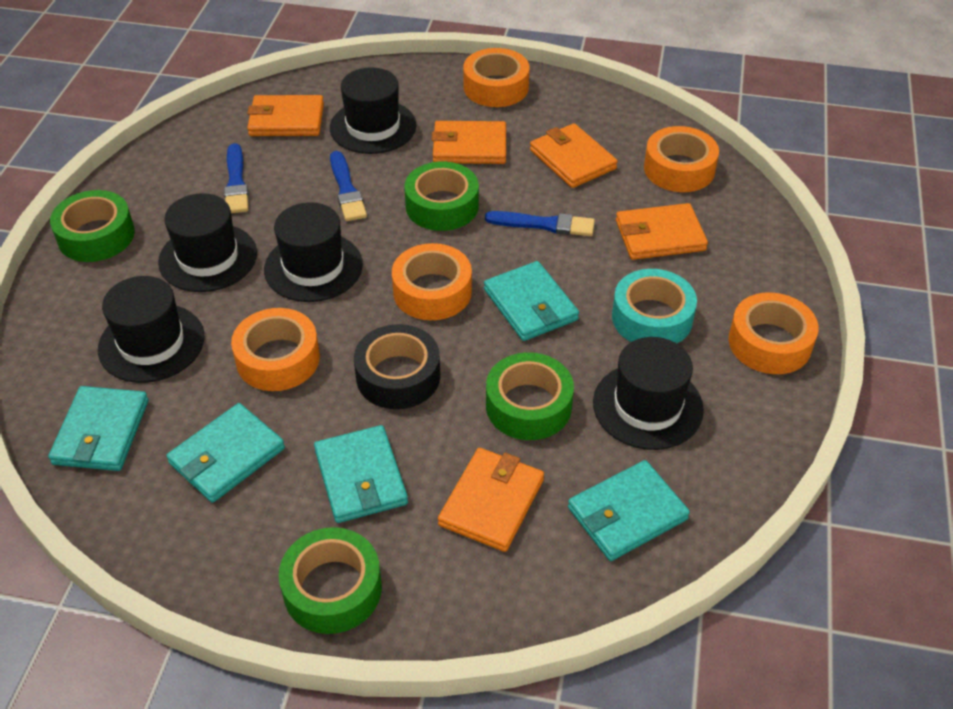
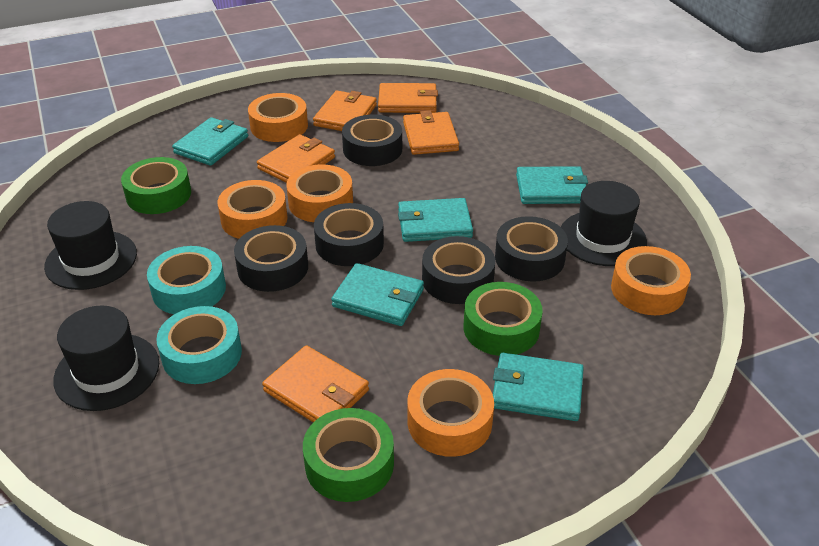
black hat: [98,276,205,383] [158,193,257,292] [264,202,363,302] [330,67,416,154] [593,337,704,450] = 5 -> [44,201,137,290] [53,306,159,411] [561,181,647,266] = 3
black tape: [354,324,440,409] = 1 -> [234,225,308,292] [314,203,384,266] [342,115,402,166] [422,236,495,304] [495,216,568,282] = 5
blue brush: [224,143,249,213] [330,151,367,221] [485,211,595,236] = 3 -> none = 0
green tape: [50,190,135,262] [279,527,382,634] [404,162,479,231] [486,352,574,440] = 4 -> [121,157,191,214] [303,408,394,502] [464,282,543,356] = 3
turquoise tape: [612,269,697,343] = 1 -> [147,246,226,314] [156,306,242,384] = 2

